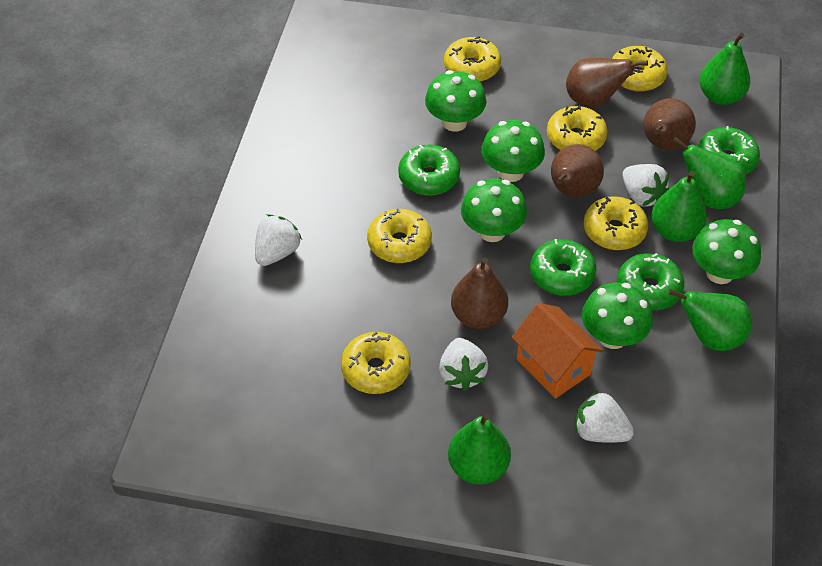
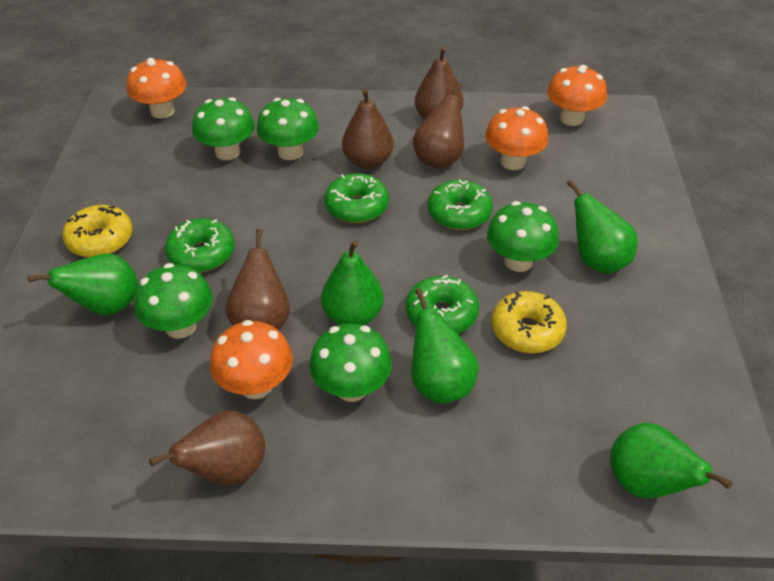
brown pear: [451,258,508,329] [551,144,604,197] [566,58,648,107] [643,98,696,150] = 4 -> [149,411,265,485] [226,229,290,330] [342,88,394,169] [413,82,464,169] [415,46,463,119] = 5
orange house: [512,303,604,399] = 1 -> none = 0
orange mushroom: none = 0 -> [127,58,186,118] [210,320,293,399] [485,106,548,170] [547,65,607,126] = 4
white strawberry: [255,214,302,266] [439,338,488,391] [575,391,634,443] [622,164,669,207] = 4 -> none = 0
yellow donut: [341,332,411,394] [367,208,432,263] [444,36,501,82] [547,105,608,151] [584,196,648,250] [612,46,668,91] = 6 -> [62,205,133,257] [491,291,567,354] = 2

